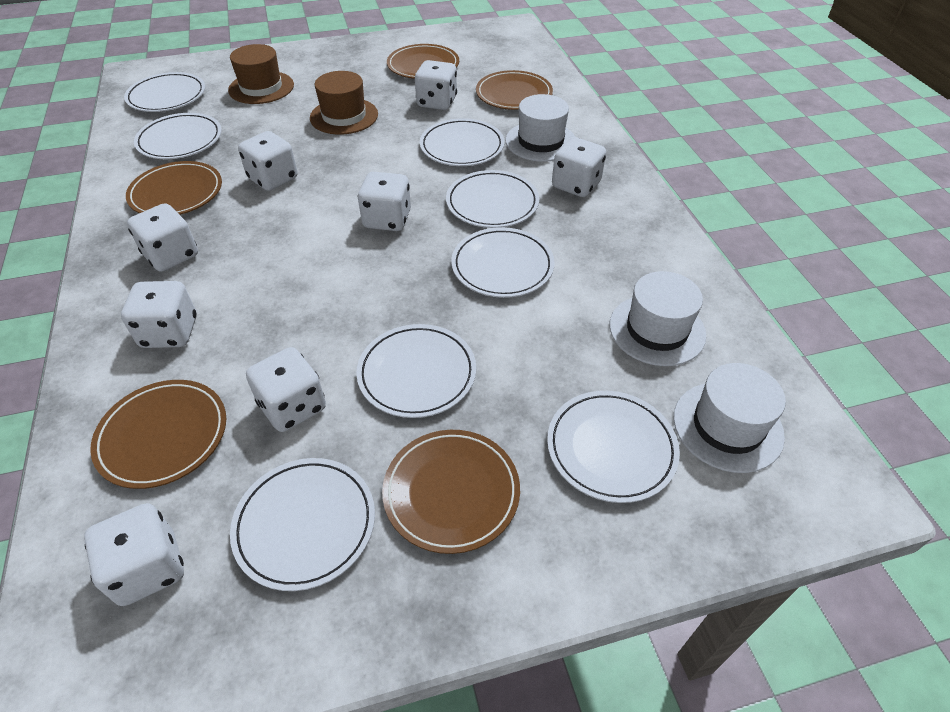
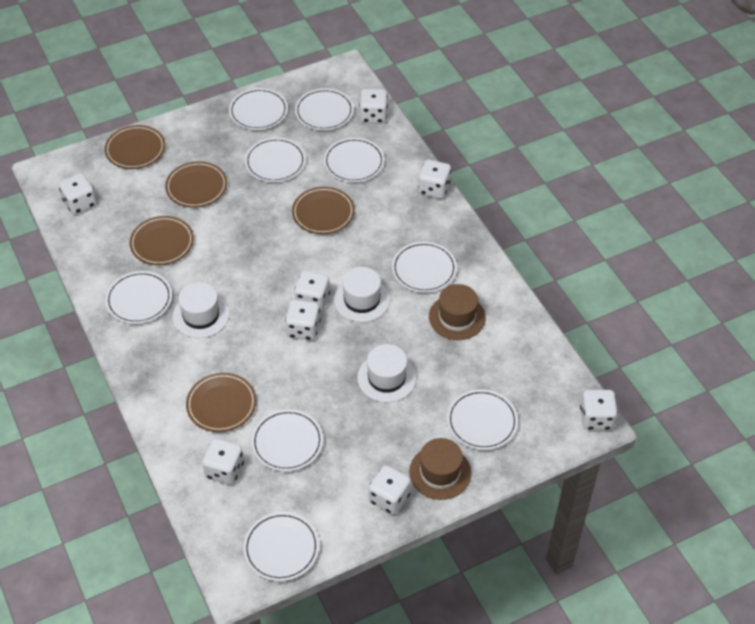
white plate: [124,72,205,112] [134,113,222,159] [230,458,375,591] [356,324,476,418] [420,118,505,166] [446,170,539,228] [451,227,555,298] [547,391,680,503] = 8 -> [105,271,172,324] [229,88,288,130] [243,512,319,581] [245,138,306,182] [251,409,323,472] [295,88,354,130] [324,138,385,183] [392,242,457,293] [447,389,518,450] = 9

